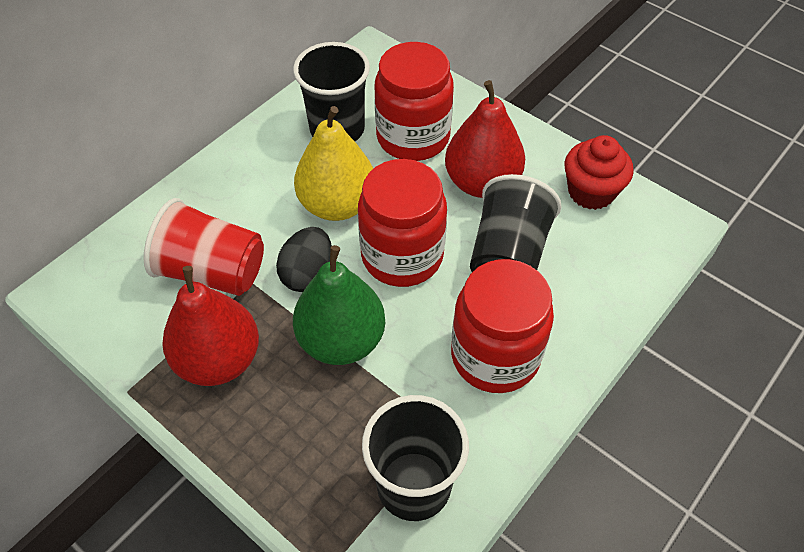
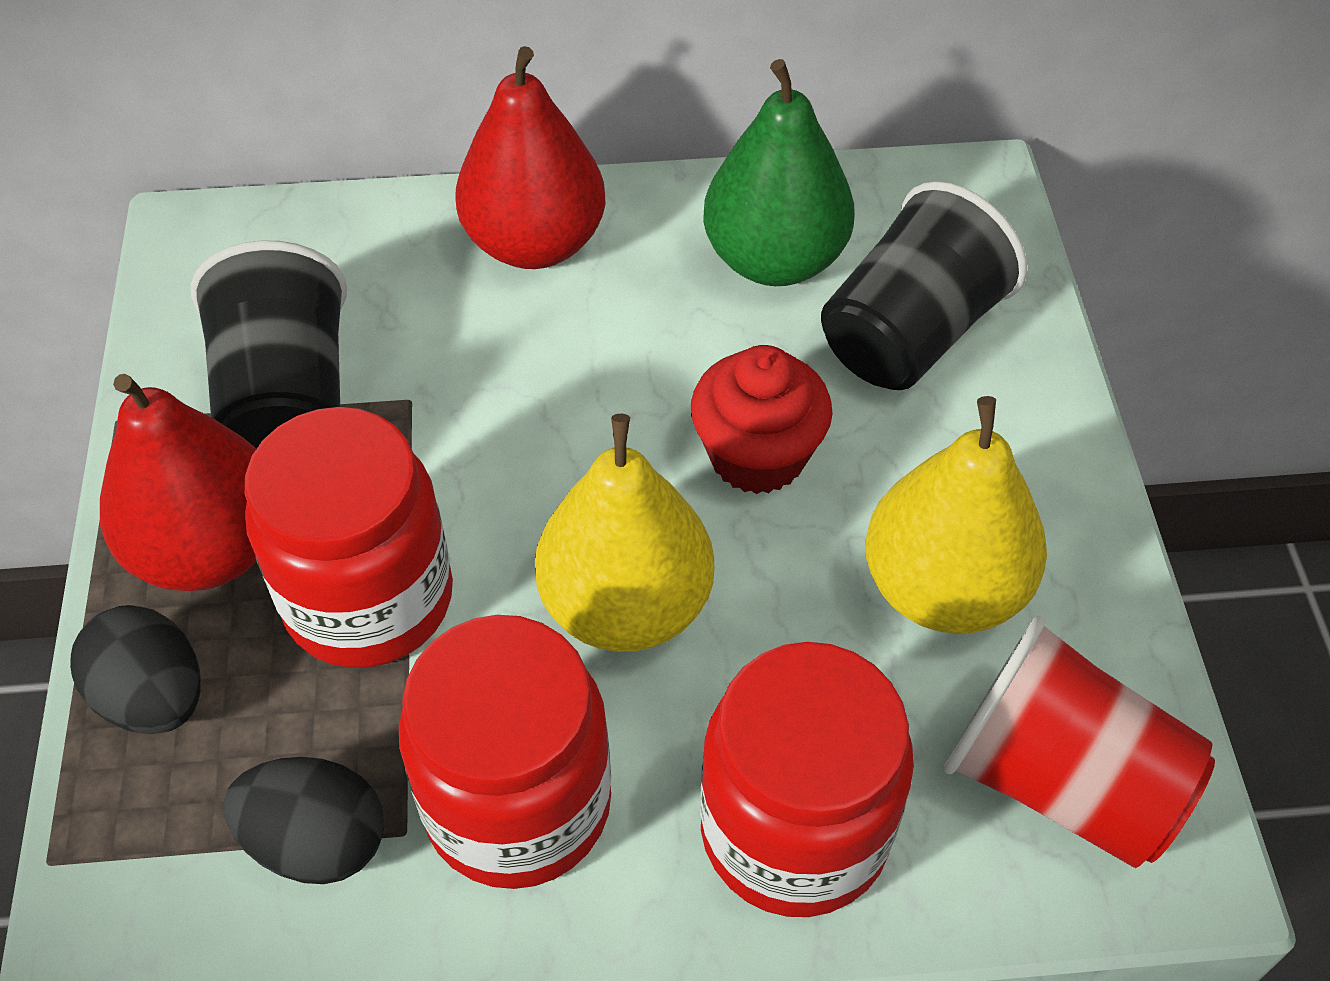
black cup: [293,42,370,141] [362,395,469,521] [470,174,561,272] = 3 -> [190,240,347,449] [821,181,1027,390] = 2
black egg: [276,227,332,292] = 1 -> [70,605,201,734] [223,757,384,884] = 2
yellow pear: [294,106,373,221] = 1 -> [535,414,714,652] [865,396,1047,634] = 2

